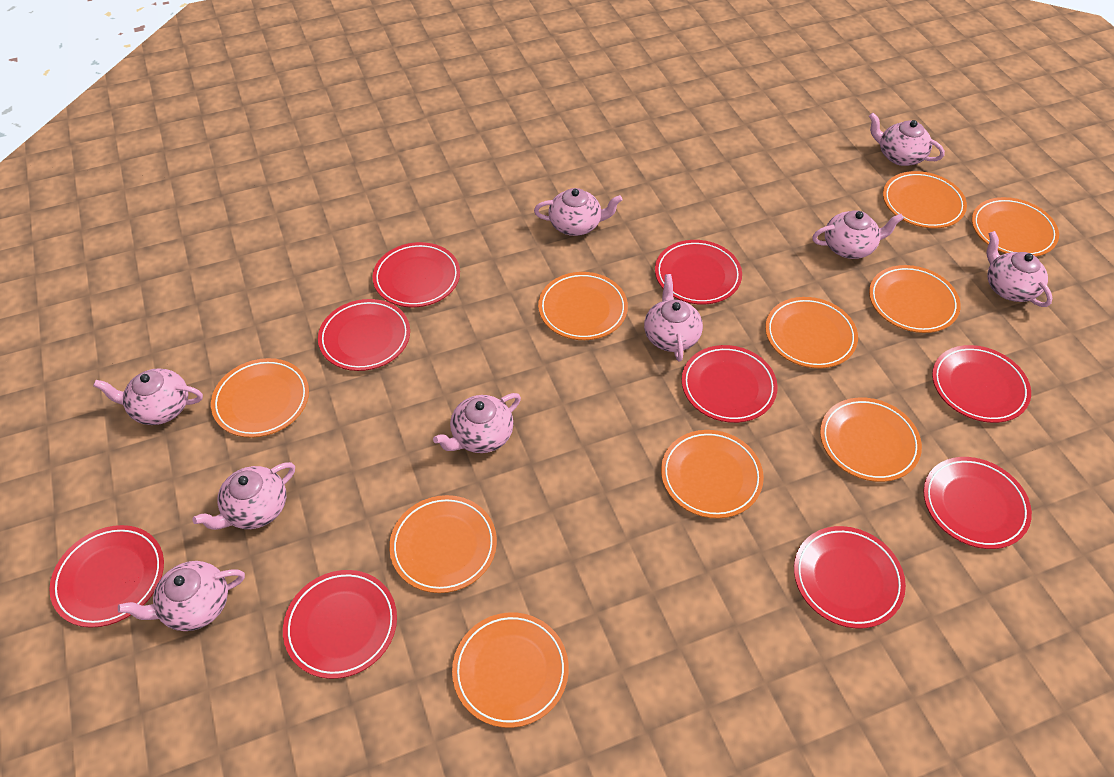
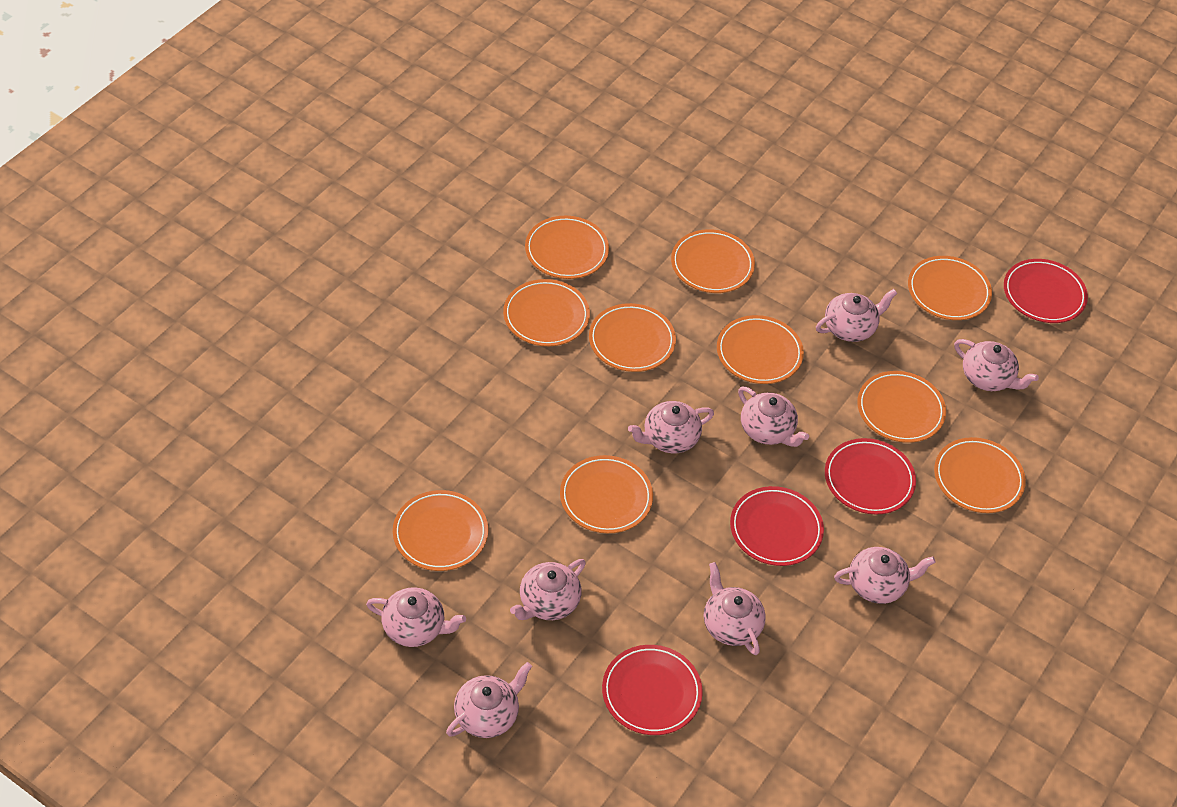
red plate: [49,525,164,628] [283,570,397,679] [318,299,410,371] [373,242,460,307] [655,240,742,305] [682,345,778,423] [794,526,906,629] [923,457,1032,549] [932,345,1031,423] = 9 -> [602,645,703,735] [730,486,824,566] [825,438,916,514] [1004,259,1088,323] = 4

